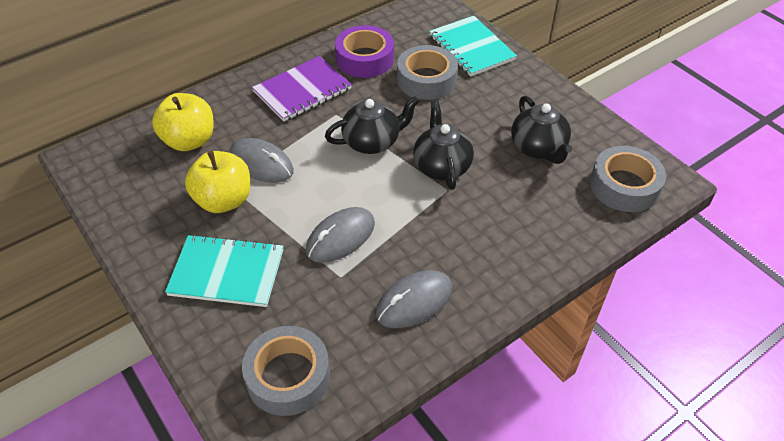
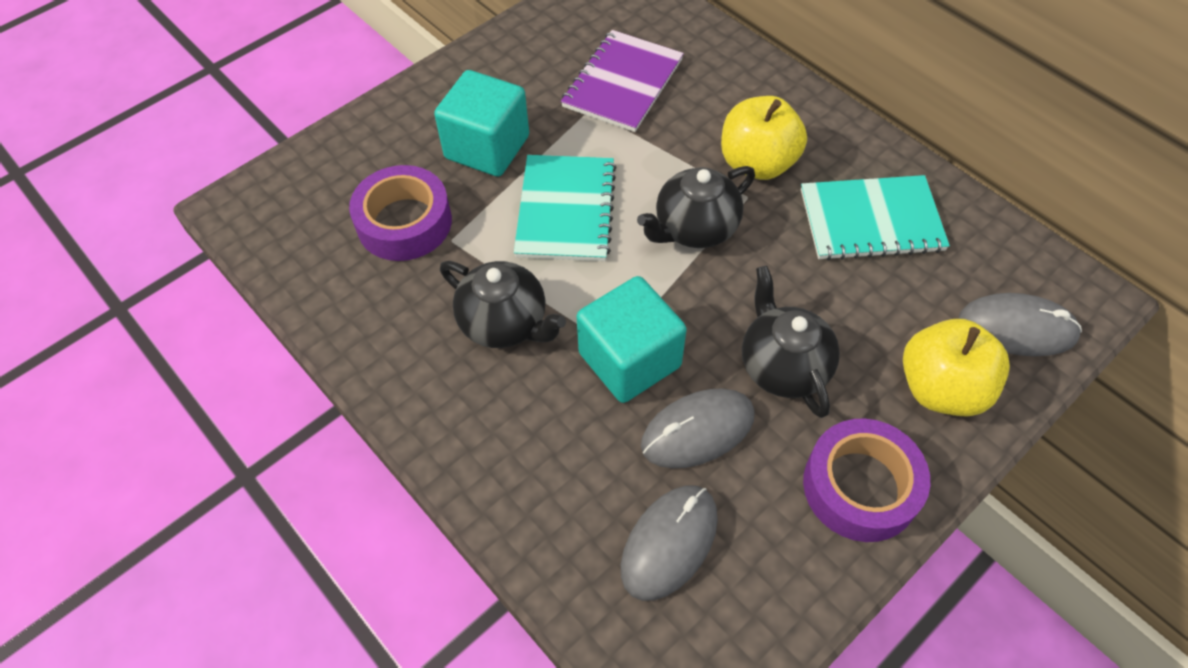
grey tape: [242,326,330,416] [397,45,458,100] [590,146,666,212] = 3 -> none = 0
purple tape: [335,25,394,78] = 1 -> [349,165,452,261] [803,419,930,542] = 2
turquoise cube: none = 0 -> [434,70,529,177] [577,276,687,403] = 2

